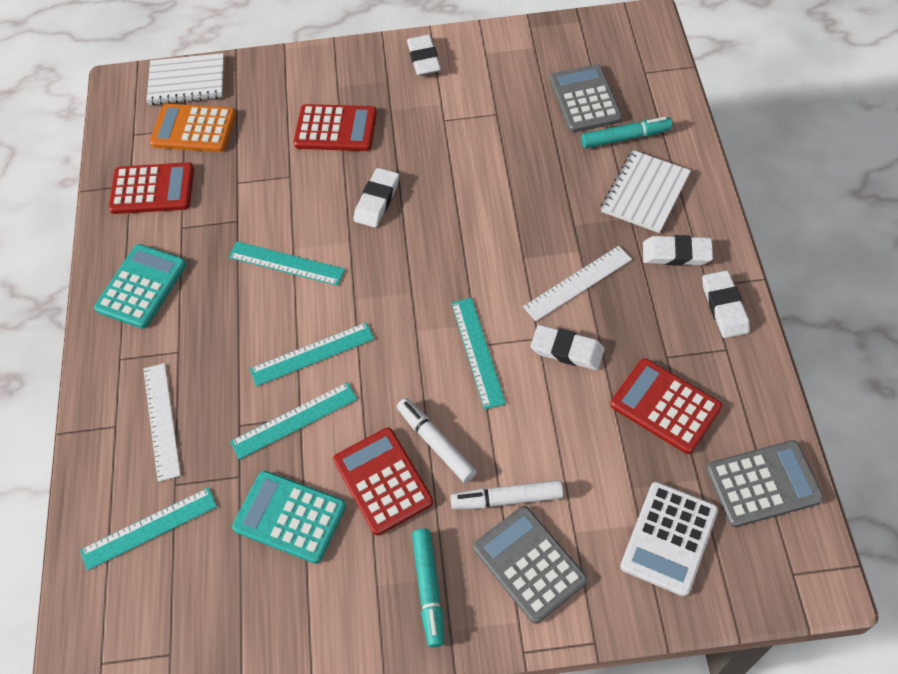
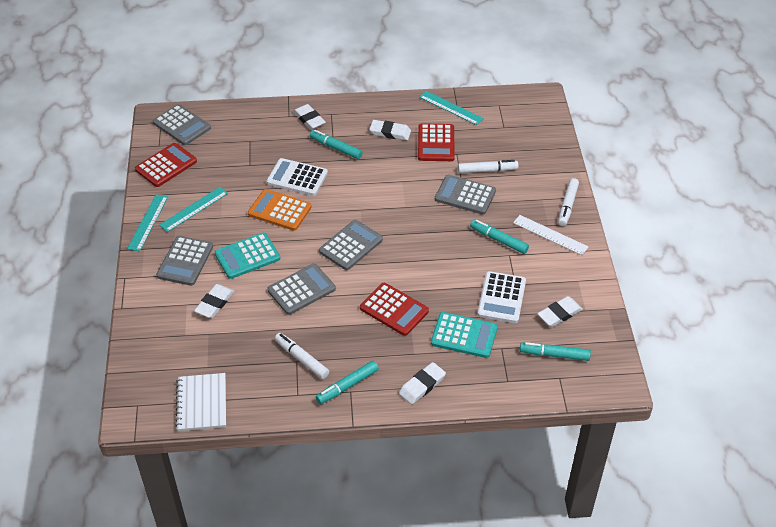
grey calculator: [473,506,588,624] [550,64,622,133] [706,440,824,527] = 3 -> [153,104,211,145] [156,236,213,286] [268,264,336,315] [319,220,383,270] [435,175,496,214] = 5
red calculator: [108,162,194,214] [293,104,377,151] [333,428,433,535] [610,358,722,454] = 4 -> [135,143,197,187] [360,283,429,336] [418,123,455,161] = 3
turquoise marker: [412,528,444,648] [581,117,672,148] = 2 -> [310,130,363,159] [316,361,379,404] [470,220,529,254] [520,342,591,361] = 4
turquoise ruler: [80,487,217,571] [229,241,345,286] [230,382,357,460] [250,322,374,386] [451,298,506,410] = 5 -> [127,194,168,251] [159,187,228,232] [419,91,484,125] = 3
white calculator: [620,482,718,596] = 1 -> [266,158,328,196] [477,271,526,323] = 2
white marker: [397,398,477,483] [450,480,563,510] = 2 -> [275,333,329,379] [458,160,519,173] [558,178,579,226] = 3
white notebook: [146,53,224,105] [601,150,691,233] = 2 -> [175,373,226,431] = 1
white ruler: [143,363,181,482] [523,246,632,321] = 2 -> [513,215,589,255] = 1

